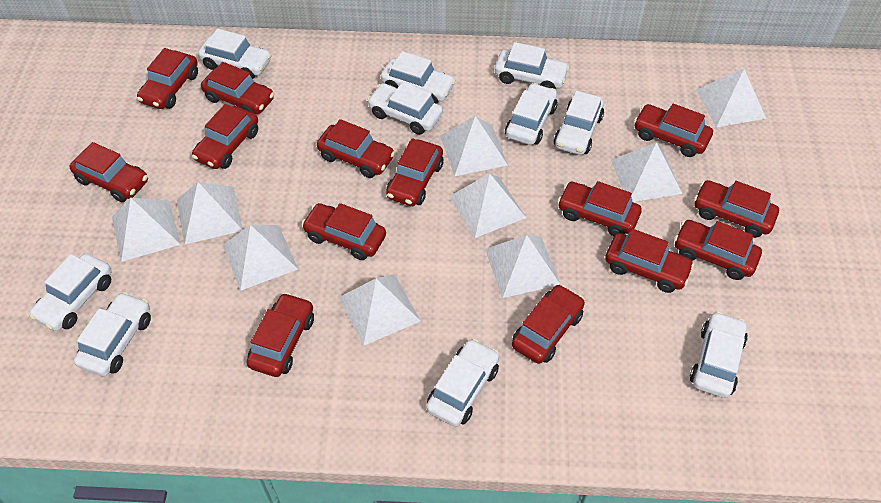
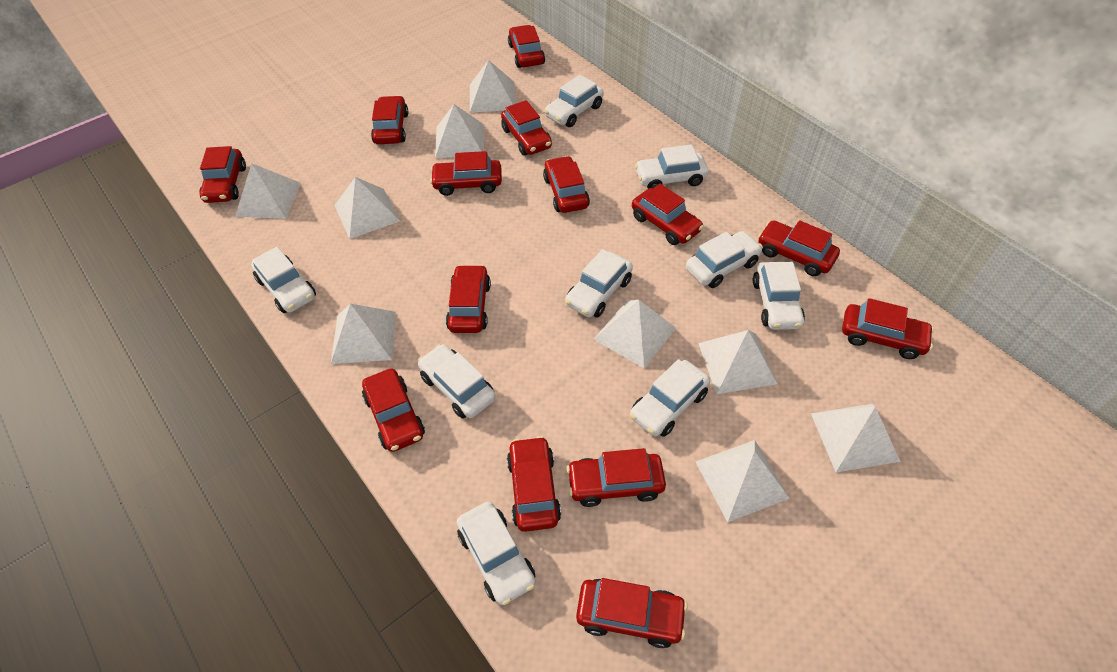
white car: [29,253,112,331] [74,292,151,376] [198,29,271,79] [367,82,443,135] [381,51,456,104] [426,339,499,427] [495,42,569,89] [505,83,557,145] [554,91,604,155] [690,311,748,398] = 10 -> [251,247,316,313] [418,344,496,419] [457,501,536,605] [544,75,604,127] [565,249,633,318] [630,359,710,437] [635,144,708,189] [686,231,763,288] [753,262,805,330] = 9

